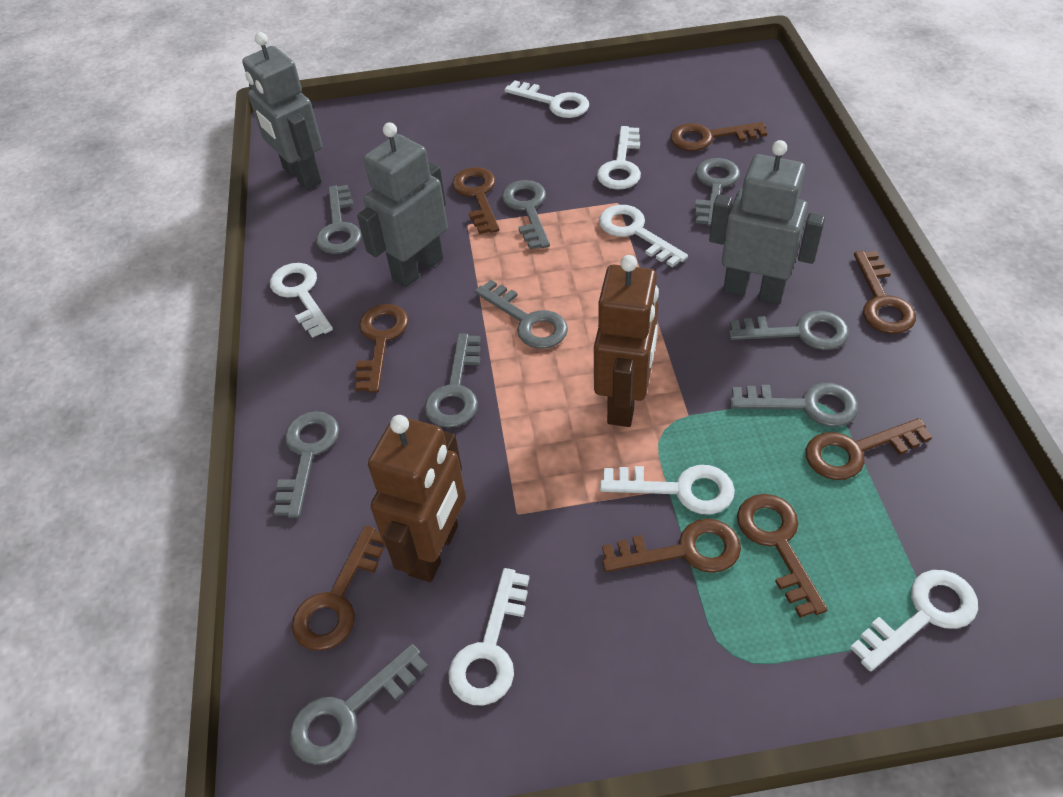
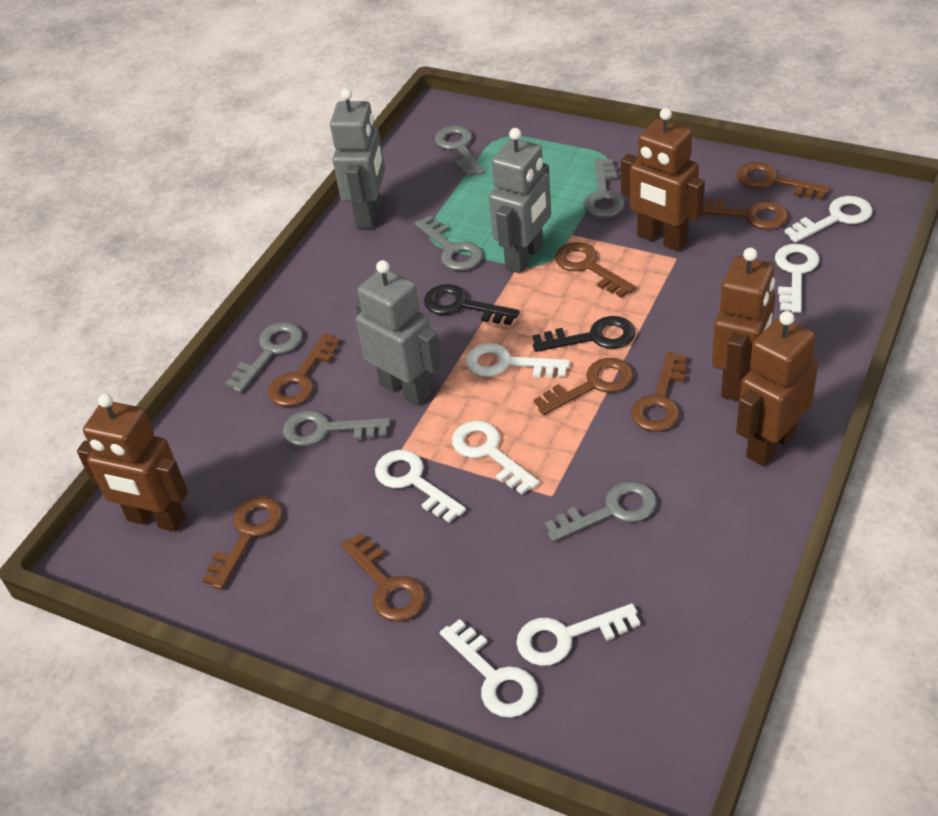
black key: none = 0 -> [424,284,520,325] [533,316,635,352] = 2
brown robot: [368,415,466,582] [594,255,659,427] = 2 -> [77,393,188,532] [621,108,705,251] [712,247,775,402] [736,311,818,466] = 4
grey key: [274,411,339,518] [290,644,428,765] [316,185,361,254] [424,333,481,428] [475,280,568,349] [502,180,550,249] [695,158,740,226] [729,311,849,350] [730,383,859,427] = 9 -> [225,322,303,393] [283,410,390,447] [414,216,483,271] [435,126,485,177] [544,481,657,542] [583,159,624,218] = 6

